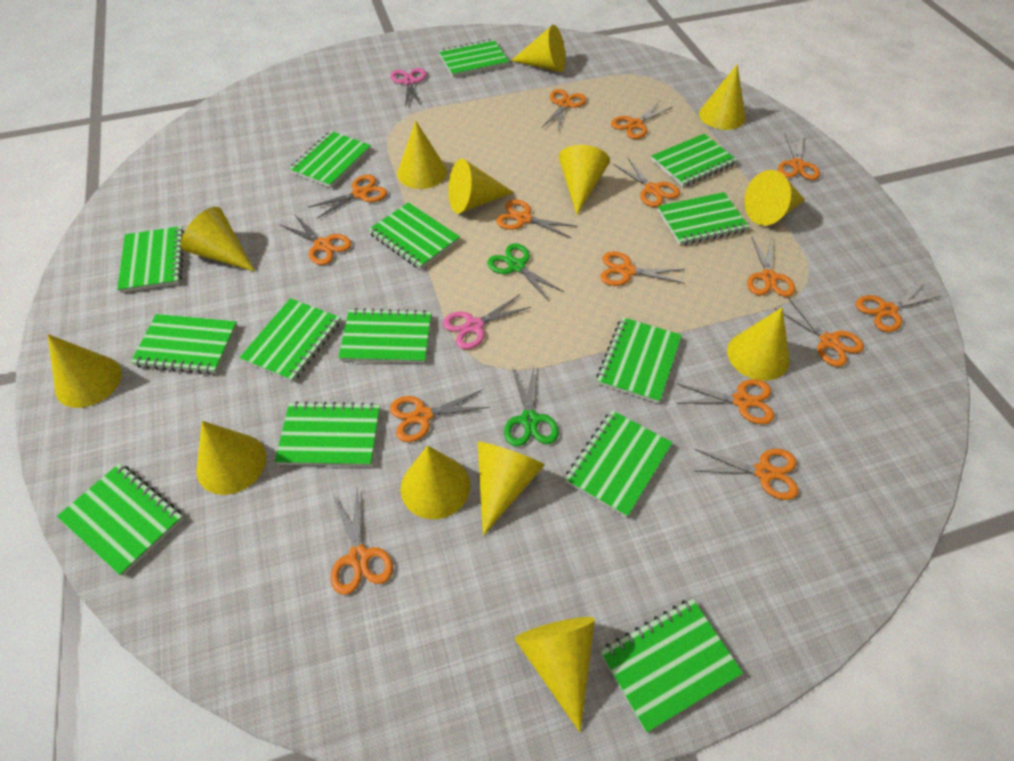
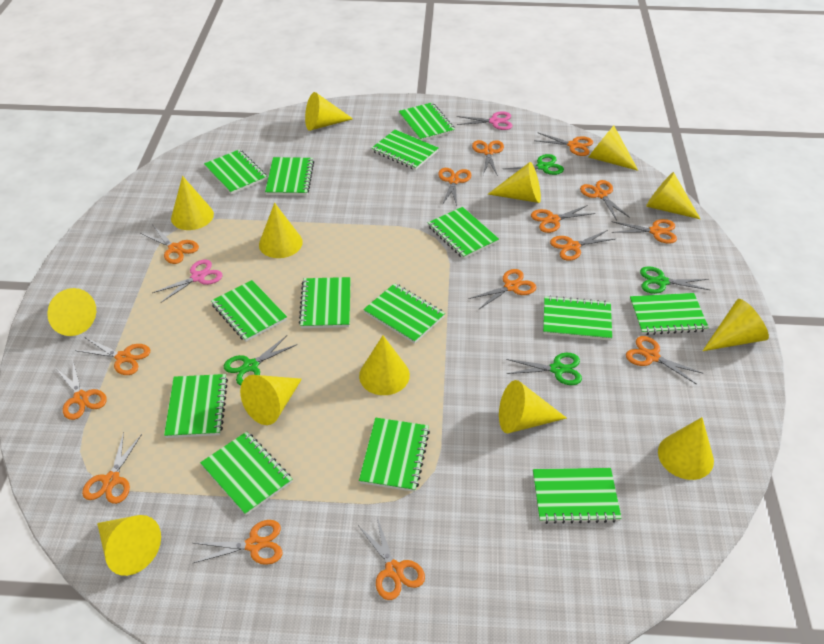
green scissors: [487,243,564,301] [504,367,559,446] = 2 -> [224,336,297,385] [504,154,564,178] [506,353,582,385] [640,266,710,294] = 4

